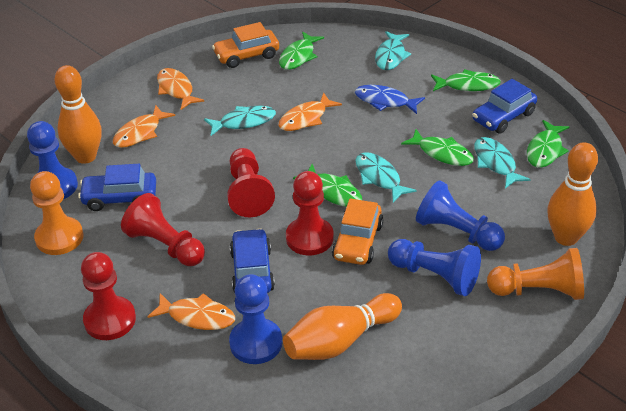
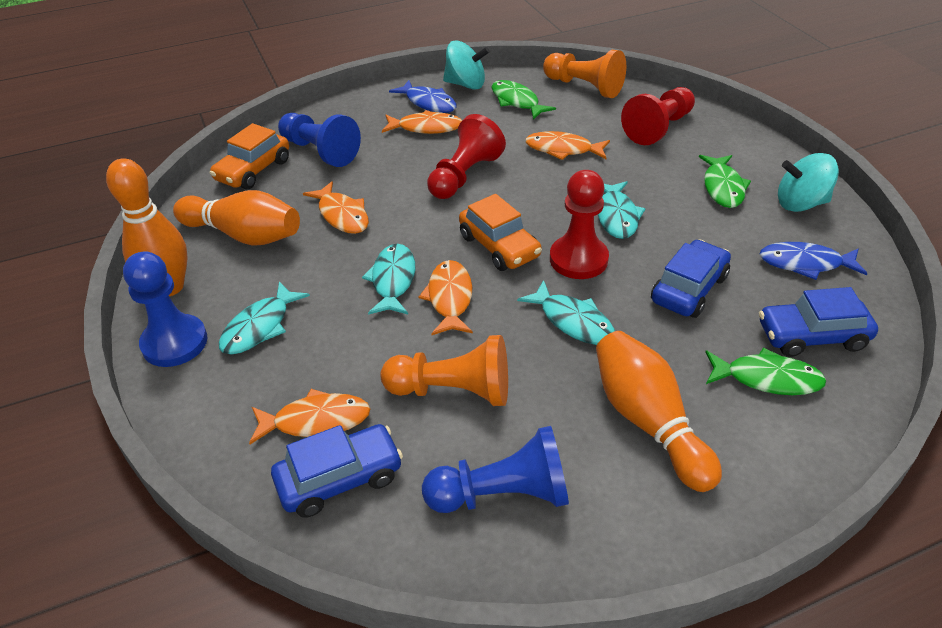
blue fish: [355,85,425,114] = 1 -> [389,80,457,113] [759,242,868,280] = 2
blue pawn: [27,121,78,199] [229,274,282,364] [388,239,481,296] [416,180,505,251] = 4 -> [123,251,208,367] [278,113,361,167] [422,426,569,513] = 3
green fish: [279,31,324,70] [293,164,362,207] [401,129,474,166] [431,69,501,91] [527,120,569,168] = 5 -> [491,80,556,120] [699,155,751,208] [705,348,826,395] = 3
orange fish: [113,105,175,148] [147,293,235,330] [157,68,204,110] [279,93,342,131] = 4 -> [249,389,371,444] [303,181,369,234] [382,110,462,134] [419,260,473,335] [525,131,610,160] = 5
red pawn: [81,252,136,340] [121,193,205,266] [227,148,275,217] [286,171,334,255] = 4 -> [427,114,506,199] [550,170,609,279] [621,87,695,145] = 3
turquoise spinning top: none = 0 -> [443,41,490,89] [778,153,839,212] = 2

